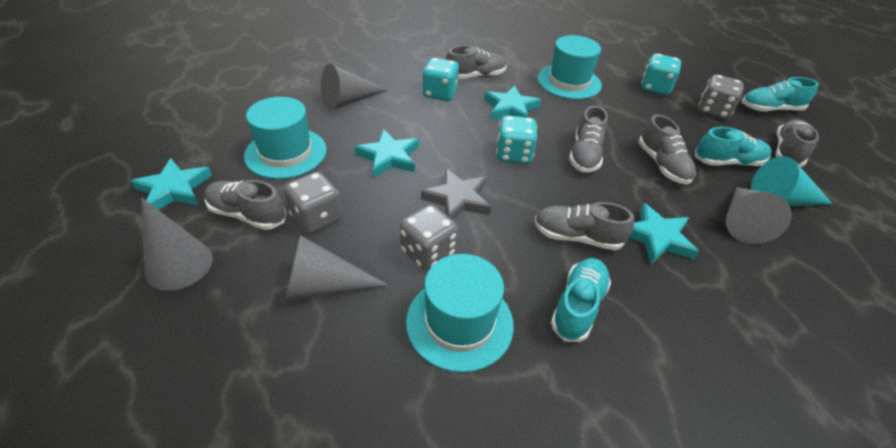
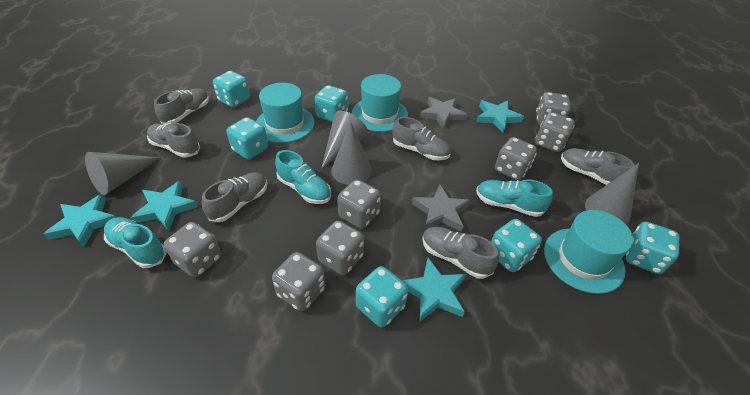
grey dice: [284,172,342,234] [400,205,458,270] [698,75,744,119] = 3 -> [164,222,221,278] [272,252,325,311] [316,221,364,275] [337,179,381,229] [495,137,537,180] [535,112,574,152] [536,92,571,125] = 7
grey star: [421,168,491,220] = 1 -> [412,185,471,232] [420,97,467,129] = 2
turquoise cone: [751,156,833,206] = 1 -> none = 0
turquoise dice: [422,58,459,101] [496,116,537,164] [641,54,681,95] = 3 -> [213,71,250,107] [227,117,268,160] [315,85,348,122] [356,266,408,327] [491,219,542,272] [626,222,679,274] = 6

